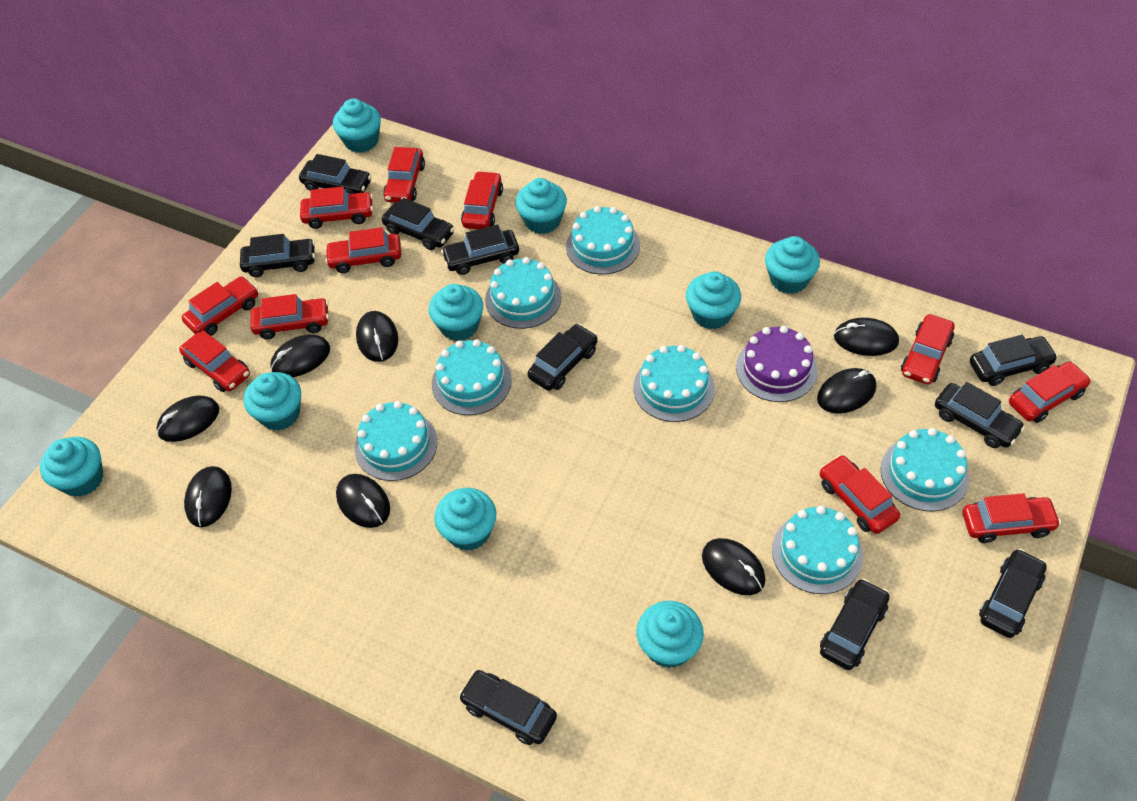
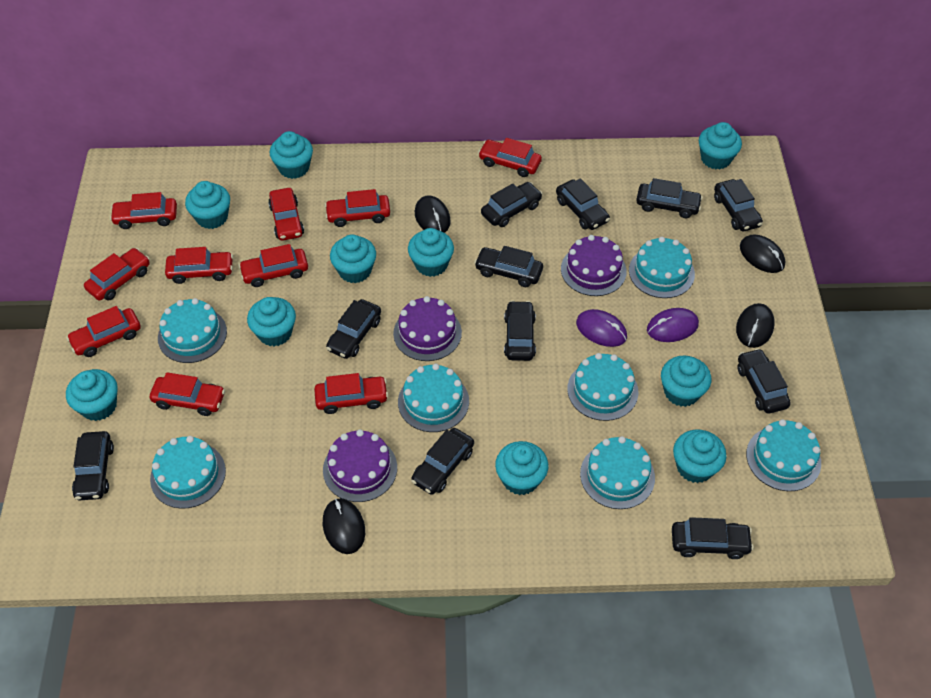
black car: [240,234,315,277] [299,154,372,194] [382,198,455,250] [441,224,519,275] [458,670,557,745] [528,324,598,391] [820,579,889,670] [935,382,1025,448] [970,335,1058,386] [979,549,1047,638] = 10 -> [72,431,114,500] [326,299,381,359] [411,428,474,495] [474,246,543,287] [481,182,543,227] [504,301,536,361] [556,178,610,230] [636,178,703,218] [672,517,754,559] [714,179,763,231] [737,348,791,414] = 11
black mouse: [156,395,219,442] [184,466,232,527] [270,334,330,377] [336,474,390,528] [356,311,398,362] [702,538,766,595] [817,368,876,414] [834,318,899,356] = 8 -> [323,498,365,554] [415,195,451,233] [736,303,775,348] [740,234,785,273] = 4
purple cake: [736,326,818,402] = 1 -> [323,429,397,502] [393,296,462,361] [561,235,627,296] = 3
purple mouse: none = 0 -> [576,309,627,347] [647,308,699,342] = 2
red car: [179,330,250,392] [182,276,258,336] [250,294,329,339] [300,187,373,229] [325,227,401,273] [383,147,425,203] [461,171,503,229] [820,455,900,534] [901,314,955,385] [963,493,1061,543] [1009,361,1091,423] = 11 -> [66,306,141,357] [84,248,150,301] [110,192,177,229] [150,372,225,416] [165,247,233,284] [239,244,308,287] [268,188,304,241] [314,373,388,414] [325,189,390,227] [478,138,542,177] = 10
turquoise cupcake: [40,437,103,497] [244,372,301,431] [333,98,381,153] [429,284,483,341] [434,488,497,551] [515,178,567,234] [636,601,704,668] [686,271,741,329] [765,236,820,294] = 9 -> [66,369,118,421] [185,181,230,229] [247,297,296,346] [270,131,313,179] [330,234,376,283] [408,228,454,277] [495,441,548,495] [661,356,711,407] [673,429,726,483] [699,122,742,170] = 10

